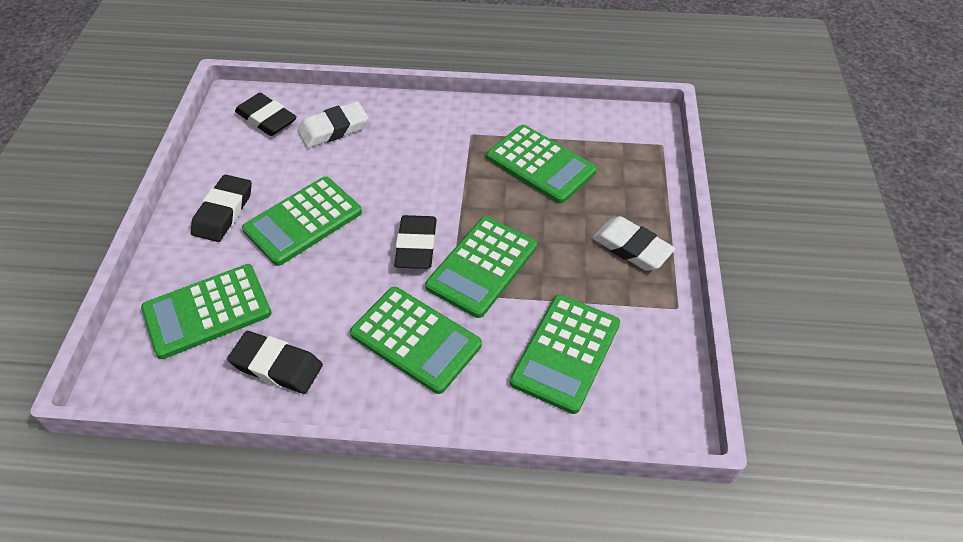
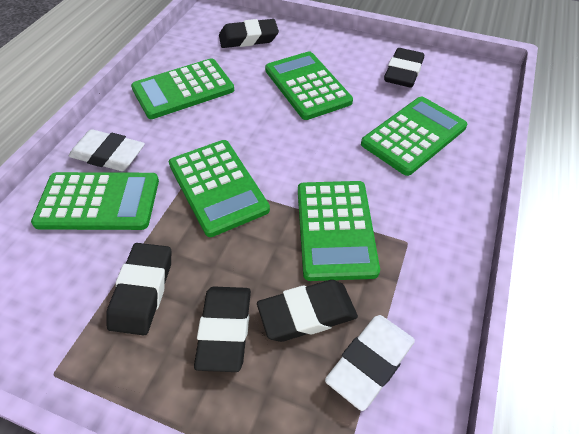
black eraser: [191,174,252,242] [227,331,323,394] [235,93,297,136] [394,215,437,269] = 4 -> [106,243,171,335] [194,287,251,372] [219,19,279,48] [257,280,358,342] [384,48,424,88] = 5

